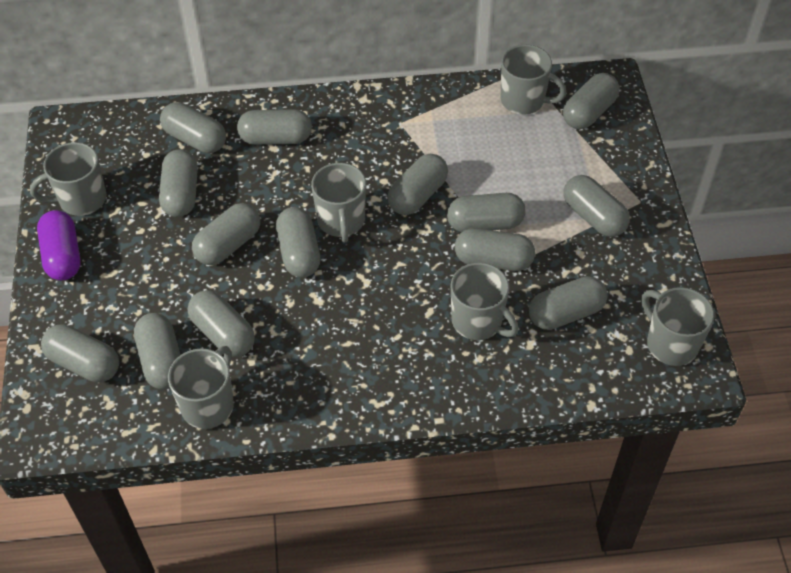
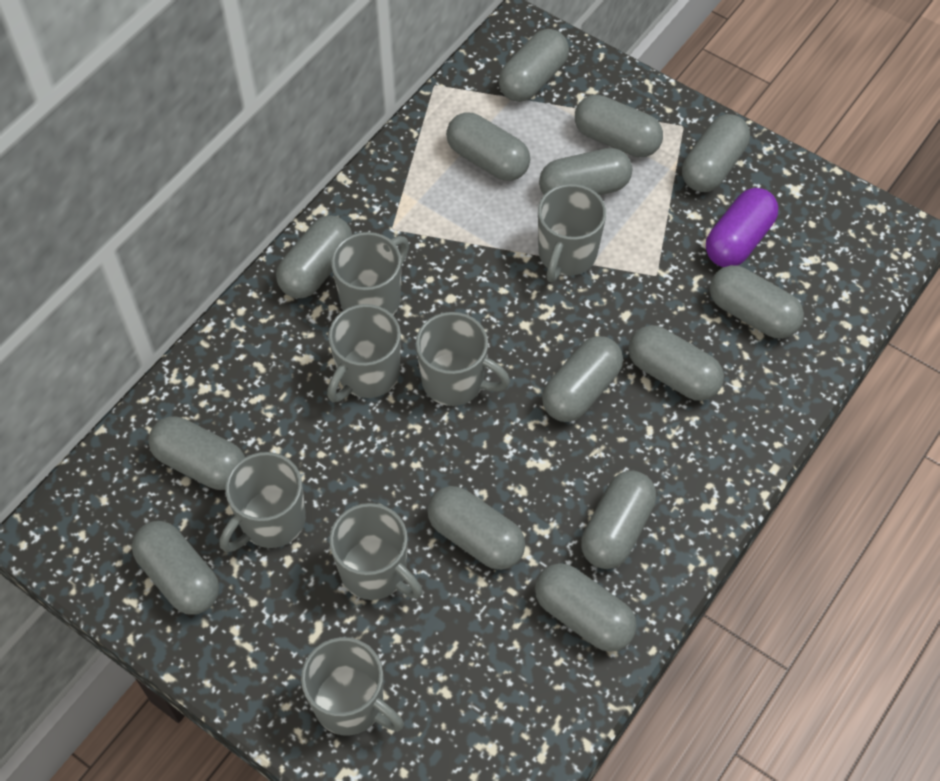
grey mug: [30,142,106,216] [168,346,234,429] [311,163,366,242] [451,263,518,340] [501,45,566,115] [641,287,714,366] = 6 -> [220,452,306,552] [301,637,404,736] [327,304,401,402] [329,503,423,600] [331,232,409,315] [416,312,510,406] [538,184,606,282] = 7

